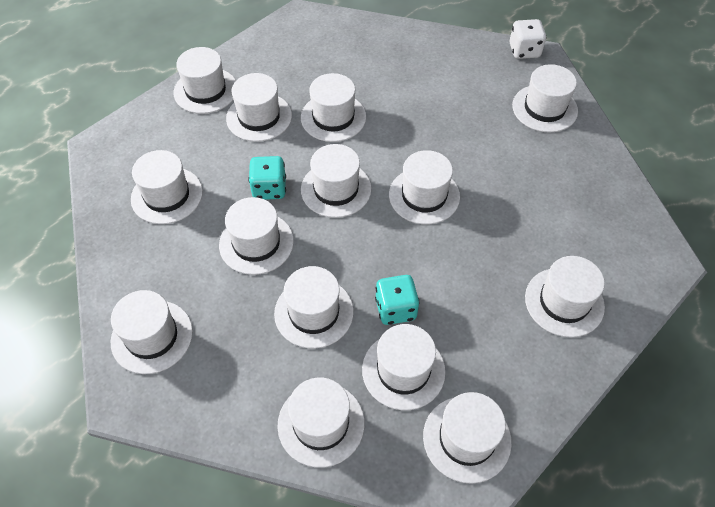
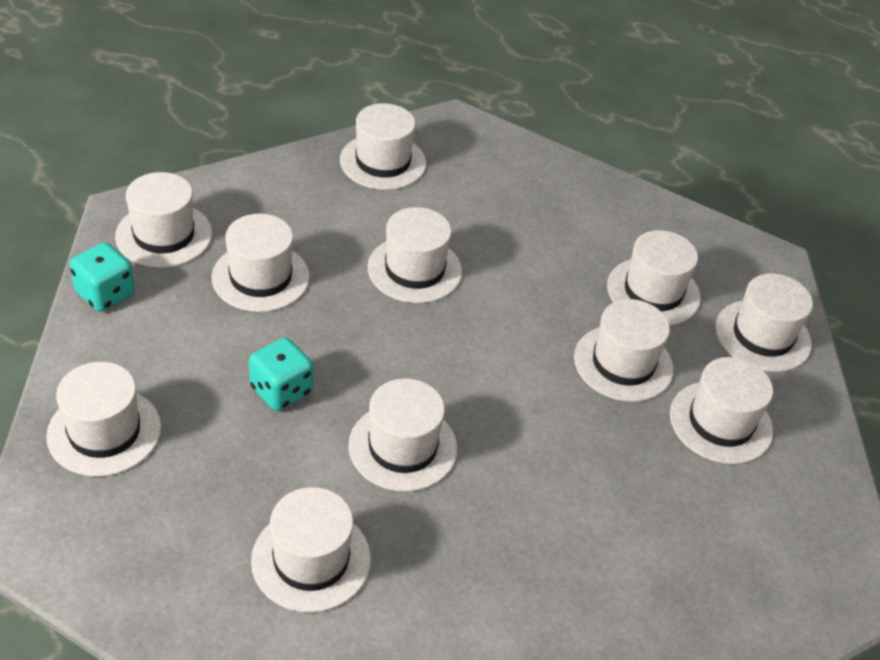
white dice: [510,19,546,59] = 1 -> none = 0
white hat: [110,290,193,374] [131,150,203,224] [174,47,236,114] [219,197,294,275] [226,73,292,142] [274,266,354,349] [277,377,365,468] [301,73,366,142] [301,144,372,218] [362,324,446,410] [389,150,460,225] [423,392,512,484] [512,64,578,132] [525,256,605,337] = 14 -> [46,362,161,477] [115,172,212,268] [212,214,310,312] [251,487,371,613] [340,103,426,190] [348,378,457,492] [368,207,462,303] [574,299,673,402] [607,230,701,326] [670,357,773,464] [715,273,813,372] = 11

